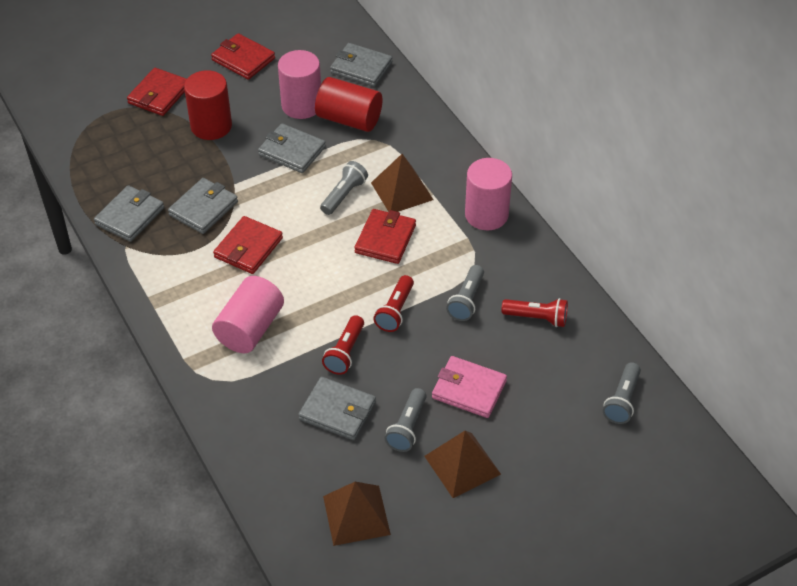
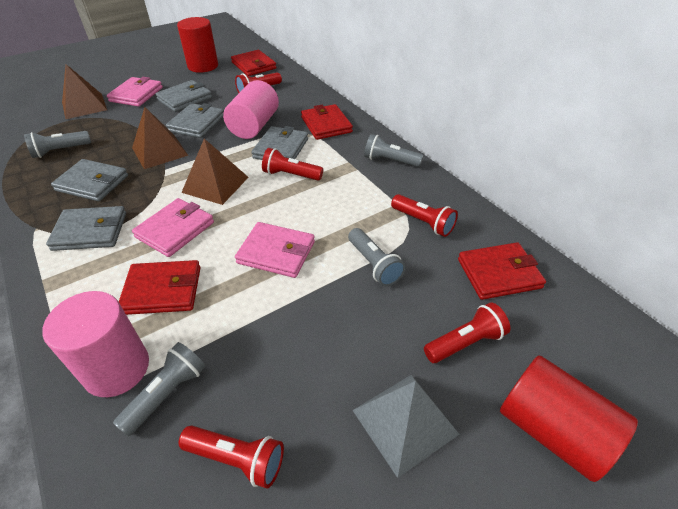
grey pyramid: none = 0 -> [352,375,460,478] = 1
pink cylinder: [212,276,284,353] [278,50,321,119] [465,158,512,230] = 3 -> [42,291,149,397] [223,80,279,139] = 2
pink wallet: [432,356,507,418] = 1 -> [107,77,163,107] [132,198,214,257] [235,222,315,278] = 3
red flashlight: [322,315,364,375] [373,275,414,332] [501,298,568,327] = 3 -> [179,425,284,488] [235,72,282,93] [262,148,323,181] [391,194,458,237] [424,302,510,363] = 5

